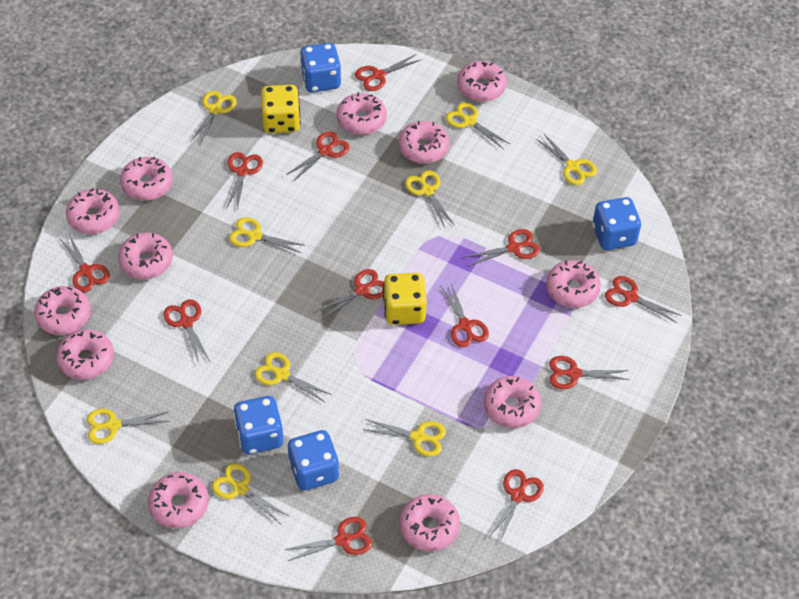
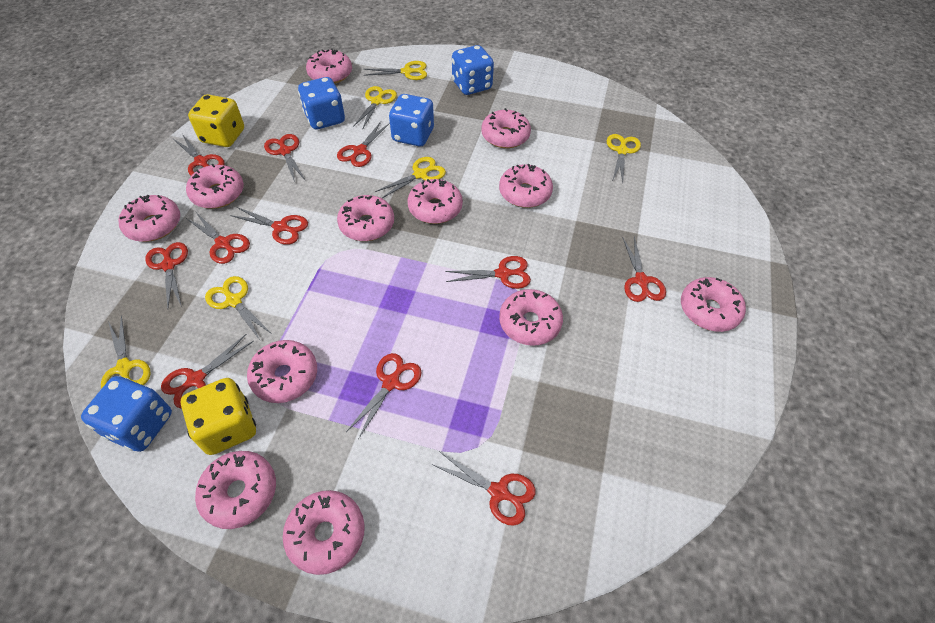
red scissors: [59,232,110,292] [163,299,210,363] [226,152,263,209] [284,517,372,561] [286,132,349,181] [317,269,384,320] [355,54,422,91] [441,283,489,347] [465,229,540,266] [489,469,544,544] [549,356,630,389] [605,276,682,323] = 12 -> [145,242,188,309] [161,334,254,408] [174,134,225,176] [186,211,250,264] [230,207,308,245] [264,134,306,182] [337,122,390,167] [346,353,422,439] [433,451,536,526] [445,256,531,289] [622,237,666,302] = 11
yellow scissors: [87,409,170,444] [190,91,237,145] [212,463,289,524] [229,217,305,253] [255,352,332,403] [362,419,446,457] [405,170,454,228] [446,103,510,149] [536,133,597,185] = 9 -> [101,316,151,389] [205,276,272,340] [353,86,397,130] [363,61,427,80] [375,157,446,198] [607,134,641,183] = 6

